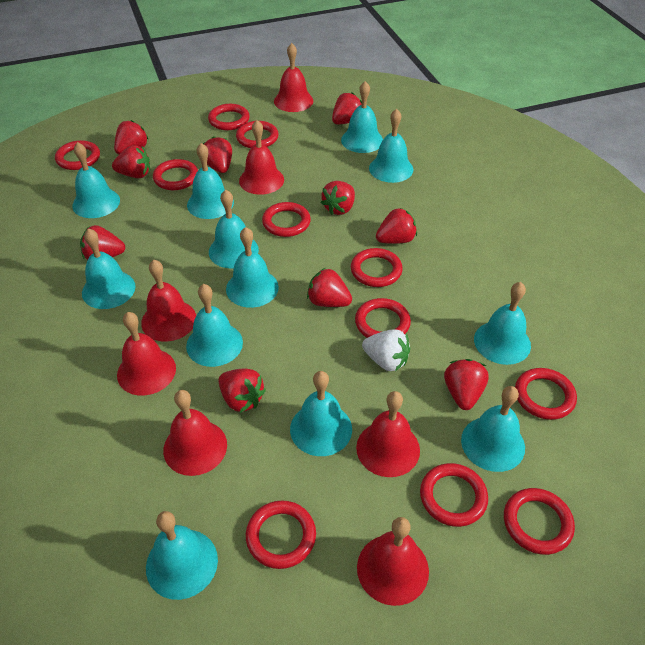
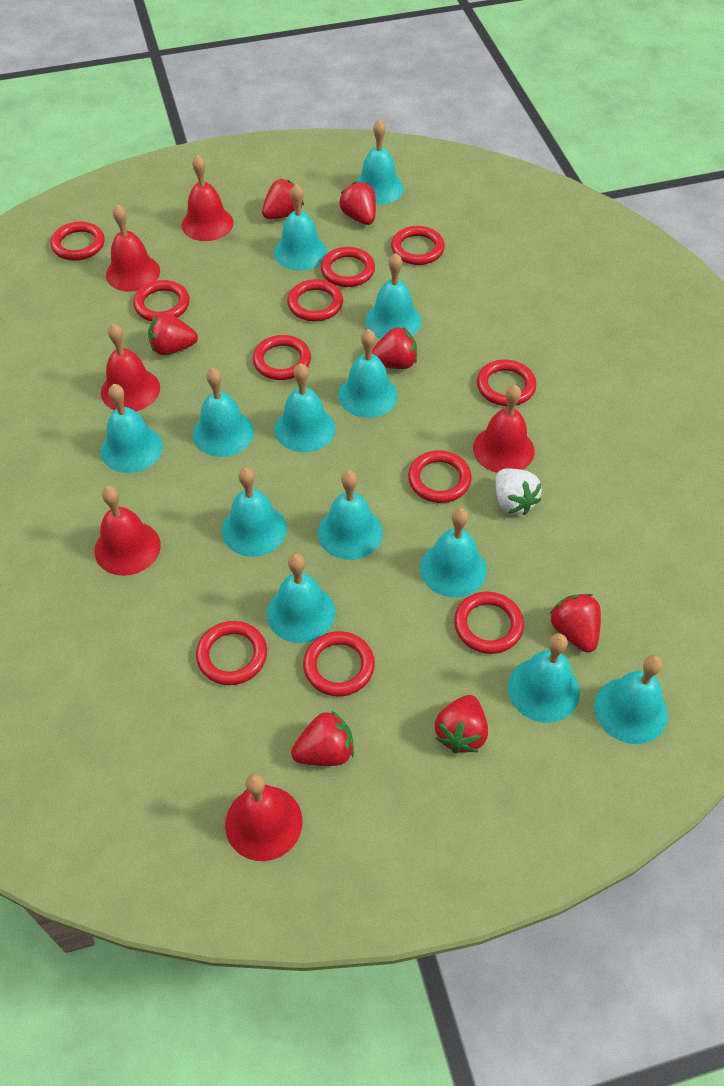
red bell: [117,312,176,395] [141,260,196,342] [163,390,227,476] [239,120,284,195] [274,43,313,112] [356,391,420,477] [357,517,429,606] = 7 -> [94,486,161,576] [101,324,160,411] [106,204,160,292] [182,155,234,241] [225,773,303,861] [473,385,535,473] = 6
red strawberry: [80,225,125,260] [112,145,150,178] [114,120,149,154] [203,136,232,173] [218,369,266,413] [307,268,352,307] [321,181,355,215] [332,93,362,124] [376,208,417,244] [444,359,489,410] = 10 -> [148,313,198,355] [262,179,304,219] [291,710,354,766] [339,182,376,225] [372,327,417,369] [435,695,488,753] [550,594,601,652] = 7
turquoise bell: [72,142,120,218] [82,228,136,309] [146,511,218,600] [186,284,243,367] [187,143,234,219] [209,190,259,268] [226,227,279,308] [290,371,352,456] [341,81,383,153] [369,109,413,183] [461,386,525,472] [474,282,531,365] = 12 -> [101,384,163,473] [193,368,254,457] [222,467,287,557] [267,553,335,643] [274,184,327,271] [275,363,335,452] [318,470,383,560] [338,329,398,418] [356,119,404,205] [365,253,422,339] [420,508,487,598] [508,633,580,723] [595,655,668,744] = 13

